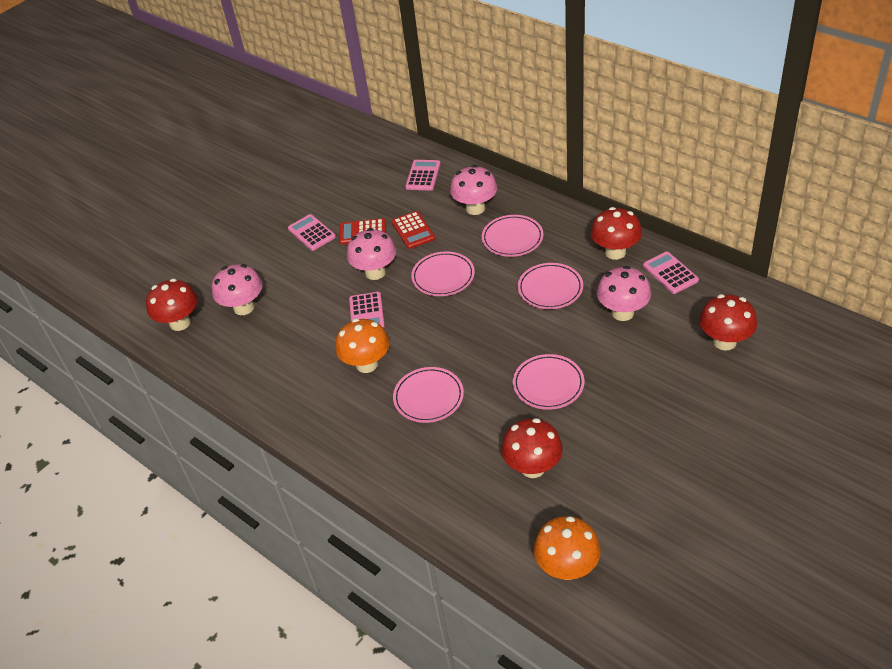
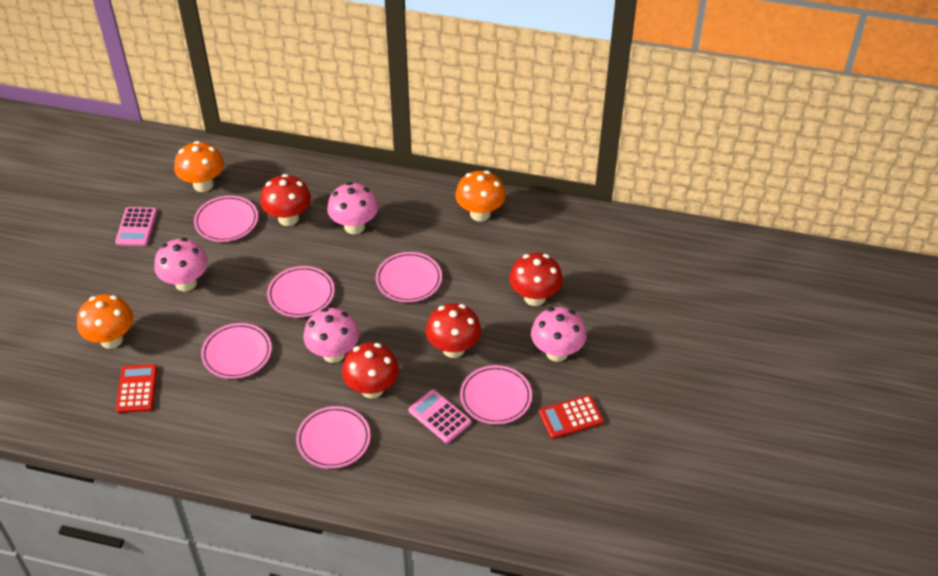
orange mushroom: [335,318,389,373] [534,516,601,580] = 2 -> [77,294,133,349] [174,141,224,192] [455,170,506,222] = 3
pink calculator: [288,214,336,251] [349,292,385,329] [405,160,441,191] [643,251,699,294] = 4 -> [115,207,157,246] [409,389,471,443] = 2
pink plate: [393,367,464,423] [411,251,475,296] [482,215,543,257] [513,354,584,410] [518,263,583,309] = 5 -> [194,196,258,242] [201,323,272,379] [267,266,335,317] [296,406,371,468] [376,252,442,302] [460,365,532,424] = 6

